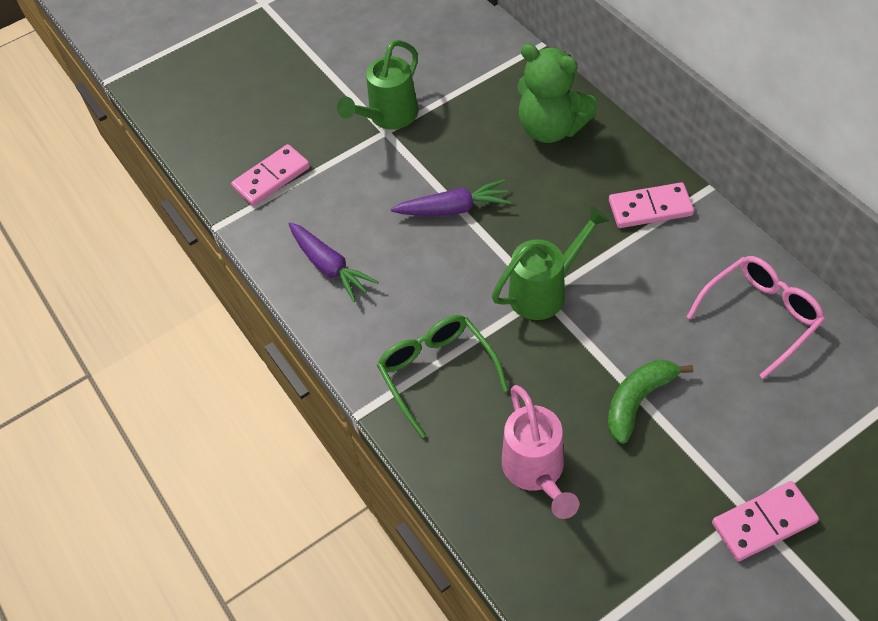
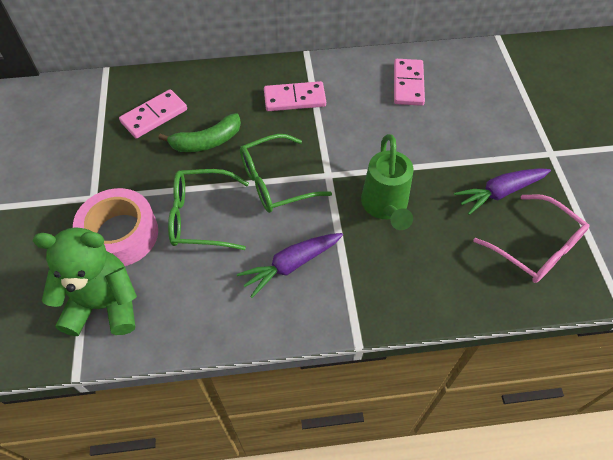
green glasses: [377,315,508,438] = 1 -> [168,169,249,250] [240,134,332,213] = 2
green watering can: [337,40,418,130] [492,206,610,320] = 2 -> [361,134,413,230] = 1
pink tape: none = 0 -> [73,188,158,266] = 1
pink watering can: [502,385,579,519] = 1 -> none = 0

